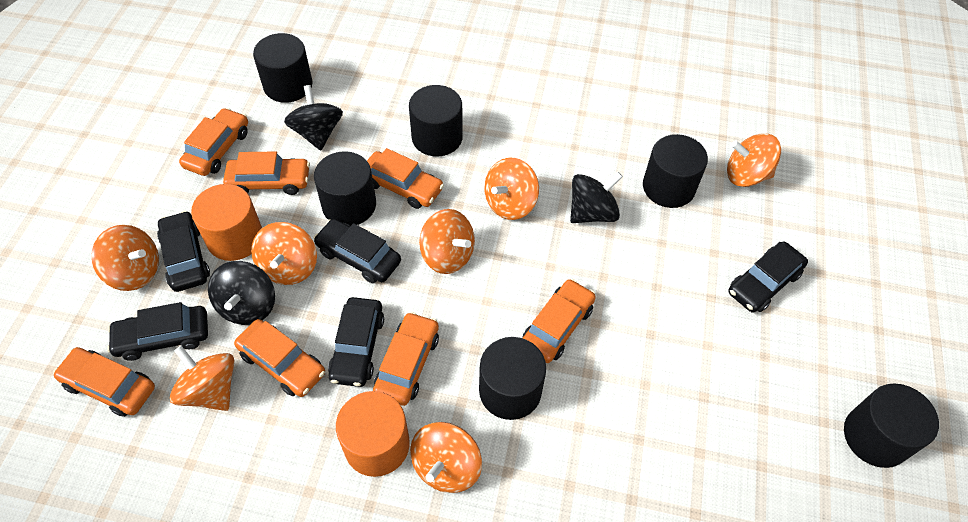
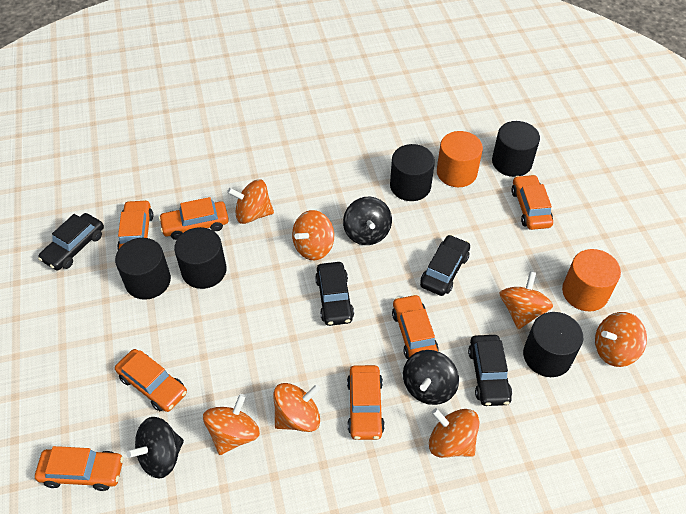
black car: [107,302,208,361] [157,211,210,292] [314,219,401,283] [328,297,384,387] [728,241,808,313] = 5 -> [38,213,104,270] [315,262,354,326] [420,235,470,296] [468,335,512,406] = 4
black cylinder: [253,33,313,103] [314,151,376,226] [409,85,463,156] [479,337,546,420] [643,134,708,208] [844,384,939,468] = 6 -> [115,238,171,300] [174,227,227,289] [390,144,435,201] [492,121,540,177] [523,312,583,377] = 5

